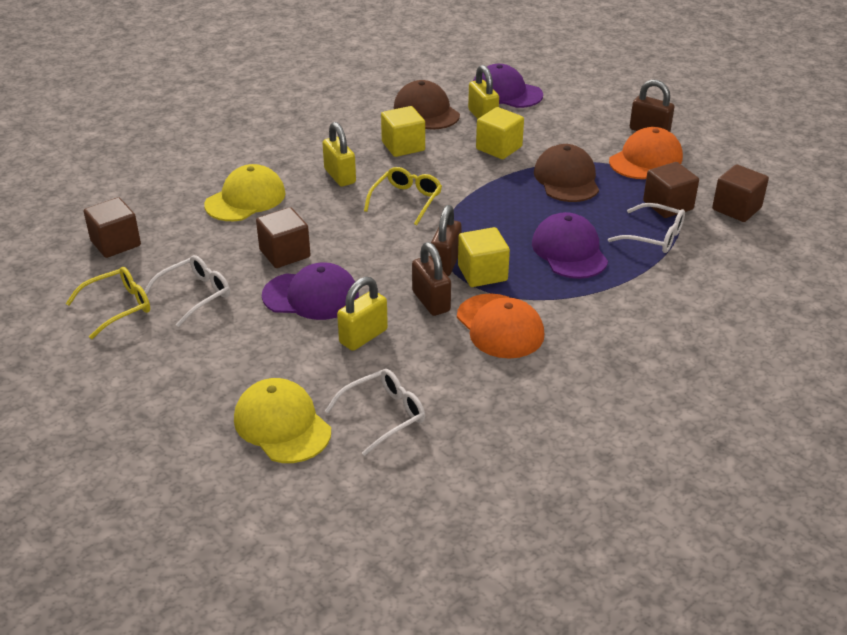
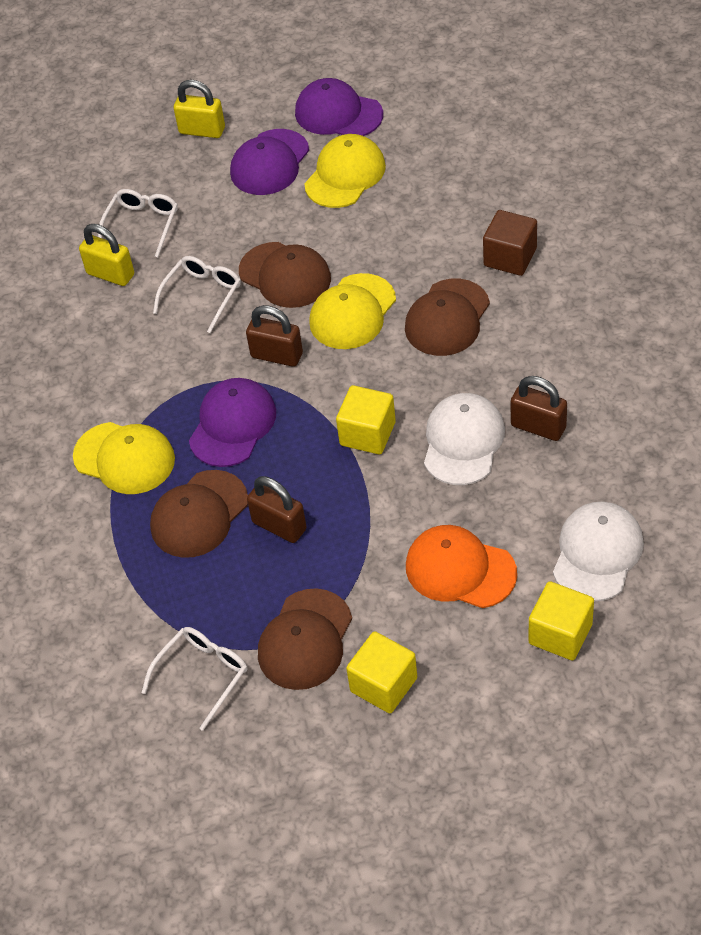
brown cap: [394,80,460,130] [534,144,599,202] = 2 -> [150,470,248,558] [239,242,331,308] [258,588,352,690] [405,279,490,356] = 4
brown cube: [84,197,141,258] [256,207,311,268] [643,162,699,218] [712,164,769,222] = 4 -> [483,210,537,276] = 1
orange cap: [457,293,544,358] [609,127,683,179] = 2 -> [406,525,517,608] = 1
white cap: none = 0 -> [424,393,505,485] [553,502,644,601] = 2
yellow cap: [204,164,286,221] [234,378,331,463] = 2 -> [73,422,175,494] [304,134,386,208] [309,273,396,349] = 3
yellow glasses: [66,267,150,339] [364,167,442,226] = 2 -> none = 0
yellow padlock: [323,122,356,186] [337,277,388,351] [468,65,499,119] = 3 -> [79,224,134,286] [174,80,225,138] = 2

